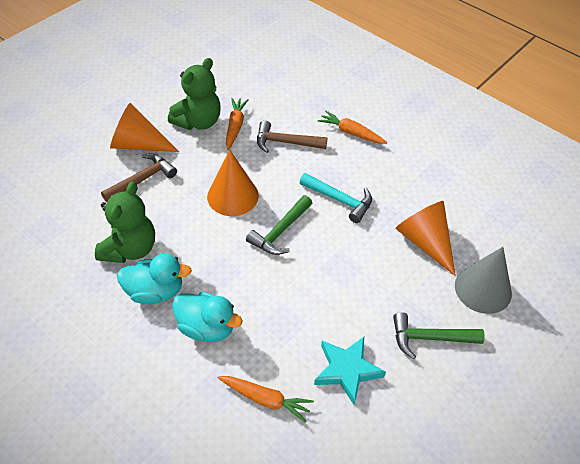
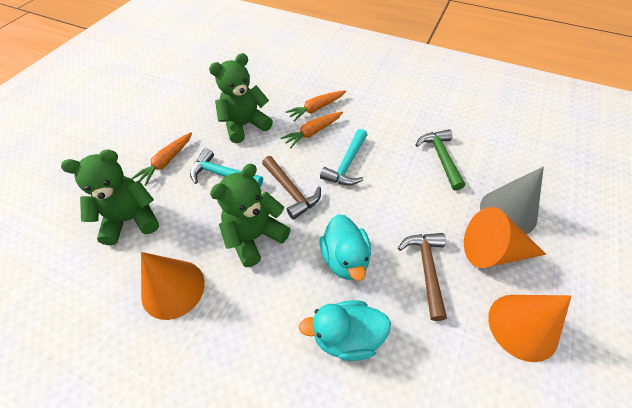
green hammer: [246,195,312,255] [393,312,485,359] = 2 -> [416,129,465,191] = 1
green teddy bear: [95,181,155,263] [168,58,221,130] = 2 -> [61,149,159,245] [209,53,273,143] [210,164,290,267] = 3
turquoise hammer: [300,173,372,223] = 1 -> [190,148,263,187] [320,129,367,185] = 2
turquoise star: [314,337,386,405] = 1 -> none = 0

